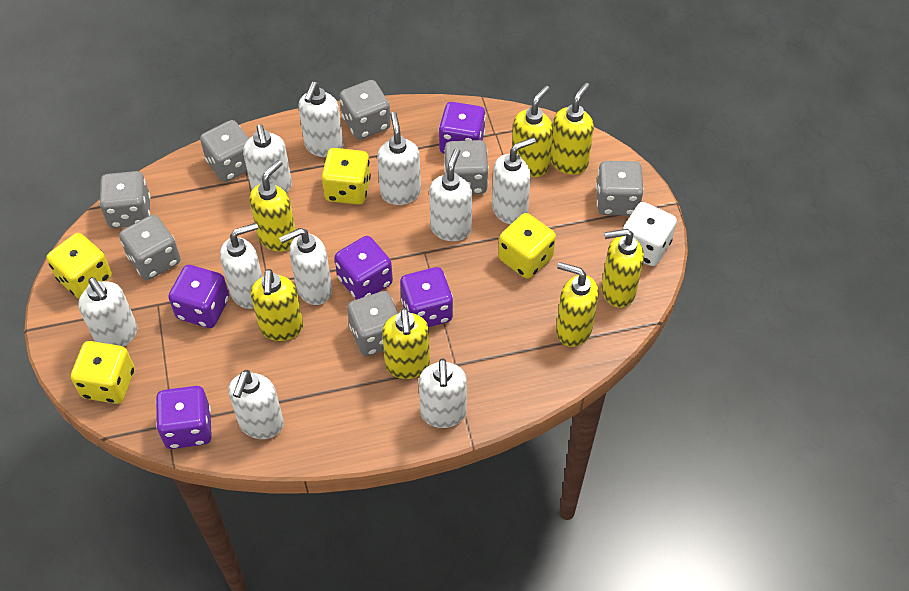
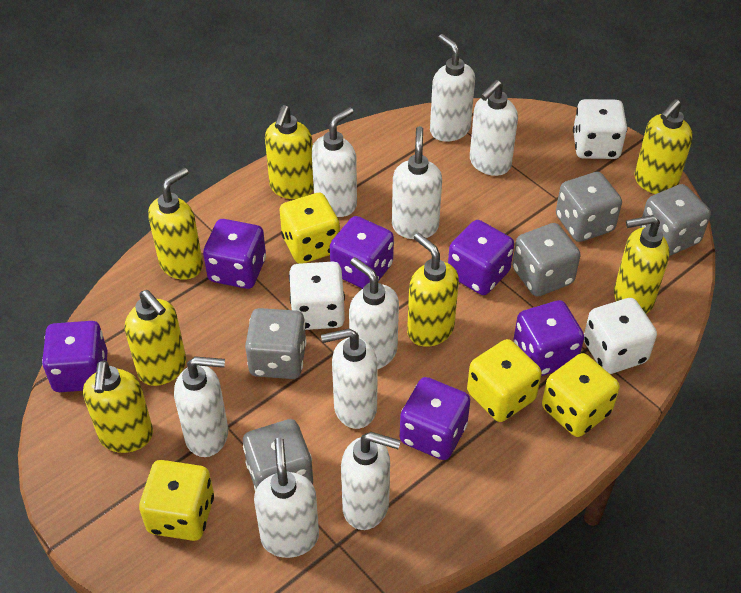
grey dice: [99,171,151,228] [119,215,181,280] [200,120,249,182] [340,80,391,140] [347,291,398,356] [444,140,489,194] [596,161,644,216] = 7 -> [243,419,313,491] [245,308,307,379] [512,223,581,297] [556,172,622,242] [640,184,711,256] = 5
purple dice: [156,386,212,449] [168,265,229,328] [335,236,393,300] [400,267,453,327] [439,102,486,154] = 5 -> [42,321,108,392] [203,219,266,289] [330,216,394,289] [400,377,470,460] [448,220,514,295] [513,300,584,376] = 6
white dice: [623,202,677,266] = 1 -> [289,262,345,330] [573,99,627,159] [584,298,657,374] = 3
white soap dispenser: [78,277,138,347] [220,223,263,309] [228,370,284,439] [243,124,292,193] [279,228,332,305] [298,82,343,157] [377,112,421,205] [419,358,467,428] [429,148,472,241] [492,137,536,224] = 10 -> [174,356,228,457] [254,438,319,558] [312,107,357,217] [321,329,378,429] [341,432,401,530] [349,257,399,369] [392,126,442,239] [430,34,475,142] [470,80,518,176] = 9

